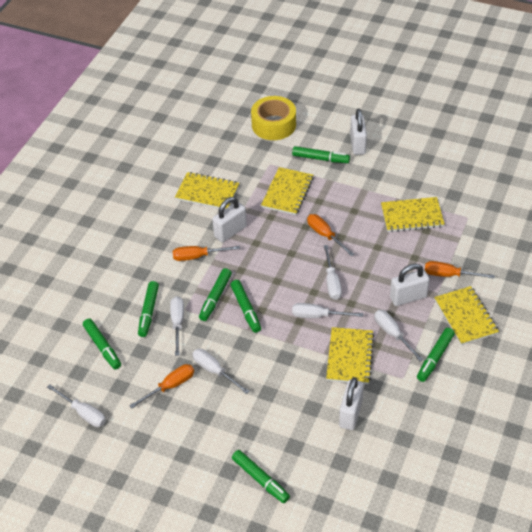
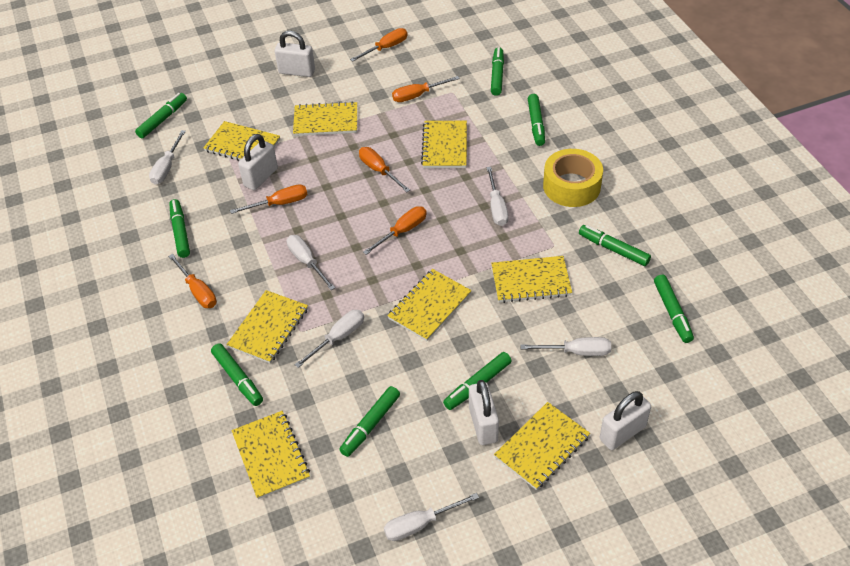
green marker: [83,319,121,369] [138,281,159,337] [199,268,232,321] [230,280,261,333] [232,450,290,503] [292,146,350,163] [417,328,455,382] = 7 -> [135,93,187,138] [169,199,190,258] [211,343,263,406] [339,386,400,457] [443,352,512,410] [491,47,504,96] [528,94,545,146] [579,225,651,266] [654,275,694,343] = 9
orange screwdriver: [129,364,194,409] [173,246,240,261] [307,214,355,257] [425,261,495,279] = 4 -> [168,254,217,308] [230,184,308,214] [350,28,407,62] [359,147,410,192] [363,206,427,255] [392,76,460,102] = 6
yellow notebook: [175,172,239,209] [261,167,314,215] [326,327,374,384] [381,197,445,232] [434,286,499,345] = 5 -> [203,121,280,161] [227,290,308,364] [231,411,310,499] [293,101,357,136] [387,269,472,341] [421,121,467,168] [491,256,572,303] [494,402,590,490] = 8

